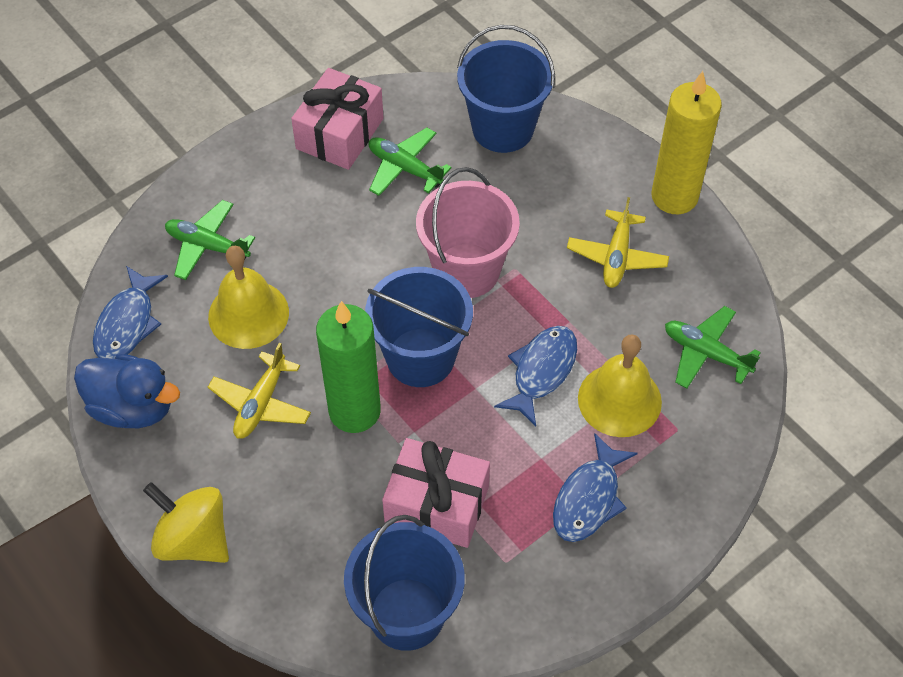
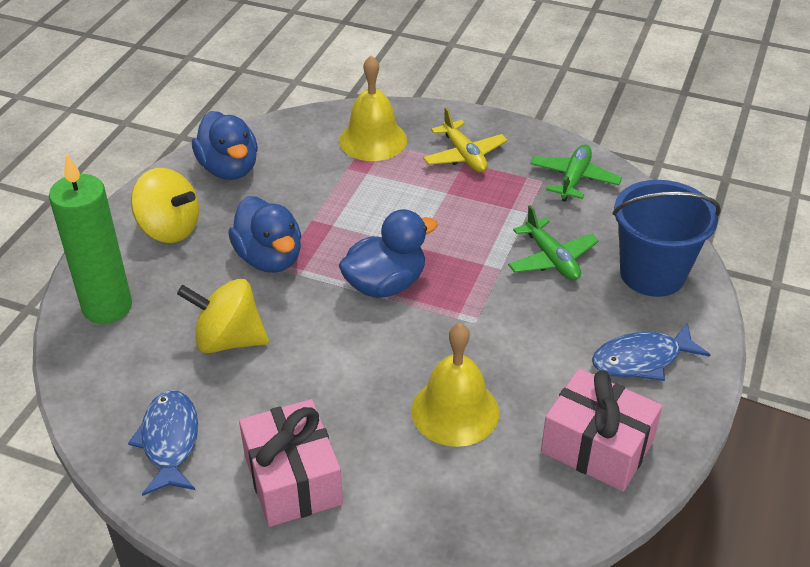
blue bucket: [344,515,465,651] [365,267,473,387] [457,25,555,153] = 3 -> [612,180,721,297] = 1
blue duck: [74,354,180,428] = 1 -> [192,111,258,180] [228,196,301,273] [339,209,438,298] = 3
blue fish: [93,266,168,359] [494,326,577,426] [553,433,638,542] = 3 -> [128,390,198,496] [592,323,711,381] = 2
green plane: [165,200,255,280] [369,127,451,196] [665,306,761,388] = 3 -> [508,205,599,281] [530,144,622,202] = 2
pink bucket: [416,167,520,298] = 1 -> none = 0
yellow candle: [652,71,722,214] = 1 -> none = 0
yellow plane: [208,343,311,439] [567,197,669,288] = 2 -> [423,107,507,172] = 1
yellow spinning top: [143,482,229,563] = 1 -> [131,168,199,243] [177,278,269,353] = 2

